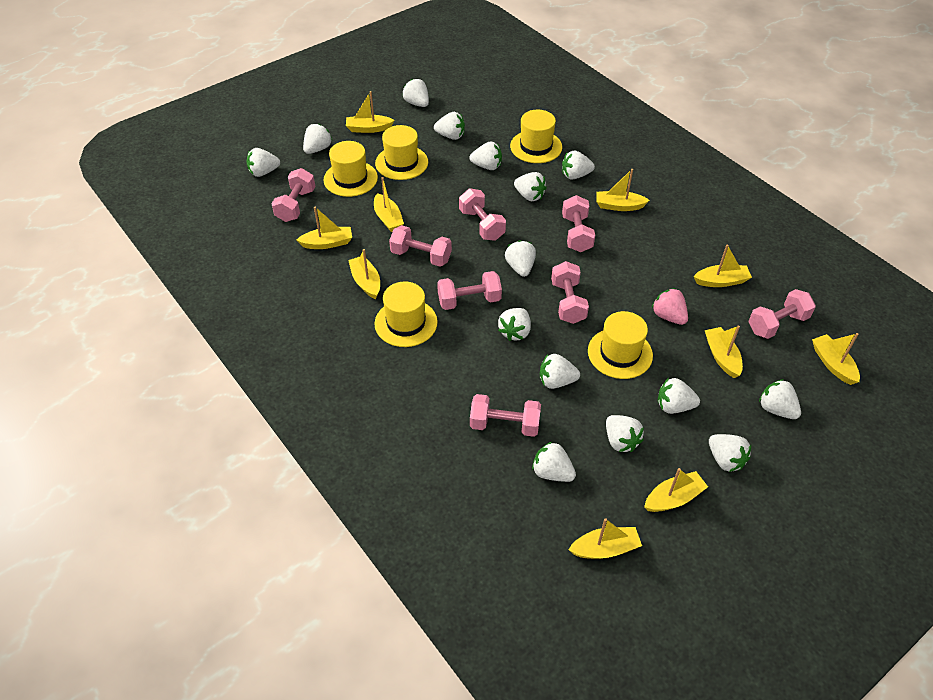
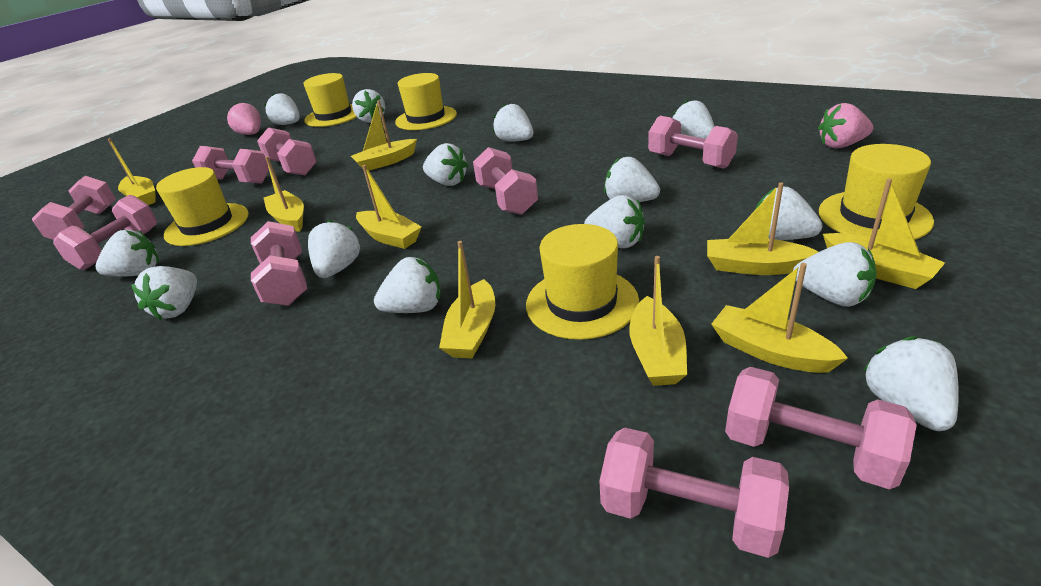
pink dumbbell: [271,168,315,222] [389,225,452,267] [437,271,502,310] [459,189,506,241] [470,394,541,437] [551,261,589,324] [562,195,595,252] [749,289,816,339] = 8 -> [32,176,116,240] [53,195,157,270] [192,146,269,184] [251,221,307,306] [257,127,317,175] [473,147,538,215] [599,427,789,558] [648,116,738,169] [725,367,917,489] = 9
pink strawberry: [652,288,688,325] = 1 -> [226,103,261,135] [818,103,873,148] = 2
white strawberry: [246,148,280,177] [303,124,332,154] [402,79,429,107] [434,112,465,140] [469,141,502,170] [498,308,531,341] [505,240,536,277] [514,172,547,201] [532,441,576,482] [540,354,580,389] [562,150,595,180] [606,415,644,452] [658,378,700,414] [709,434,751,472] [759,379,801,419] = 15 -> [96,230,159,276] [131,266,197,320] [264,93,300,125] [308,220,360,278] [352,89,385,123] [374,257,441,313] [423,143,468,186] [493,104,533,141] [584,195,645,248] [604,157,660,202] [673,100,715,139] [755,187,823,240] [793,242,877,307] [863,336,959,431] = 14
yellow boat: [297,207,352,249] [346,91,394,133] [348,249,380,299] [374,177,404,232] [568,518,642,559] [596,169,650,211] [644,468,708,512] [694,244,752,287] [705,326,743,378] [812,333,860,385] = 10 -> [108,138,156,205] [264,156,304,232] [351,100,417,171] [356,165,422,249] [439,241,495,359] [629,256,687,386] [707,182,819,275] [711,263,848,373] [823,179,945,289] = 9

